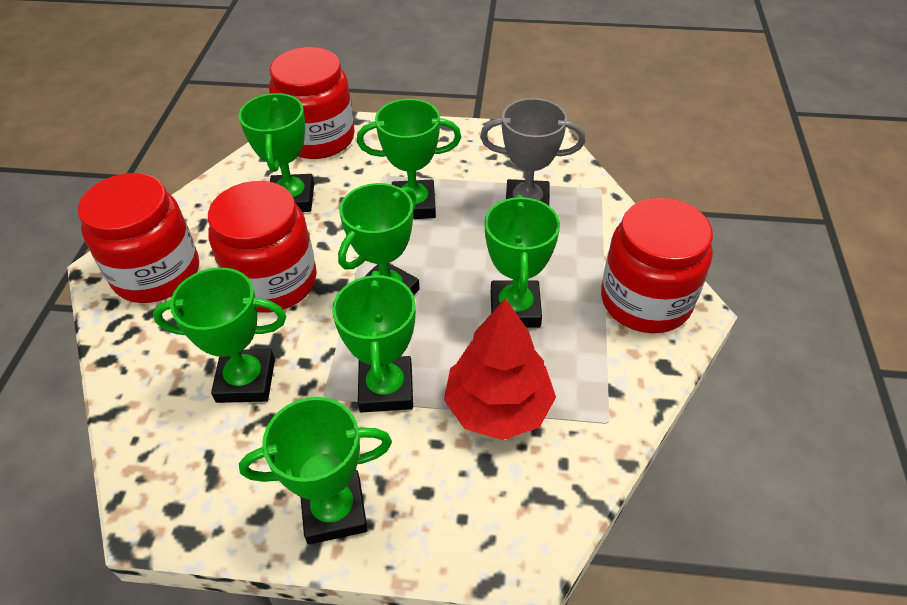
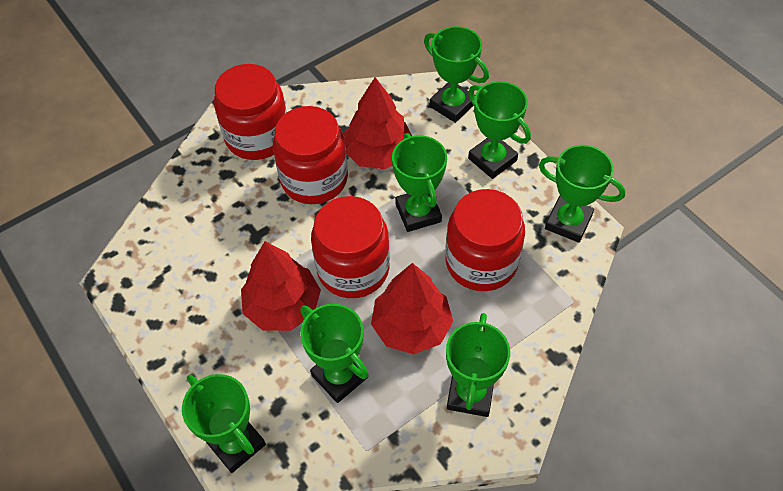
grey trophy: [480,98,585,205] = 1 -> none = 0
red tree: [444,298,556,440] = 1 -> [241,241,321,331] [344,77,412,169] [371,263,453,354] = 3

